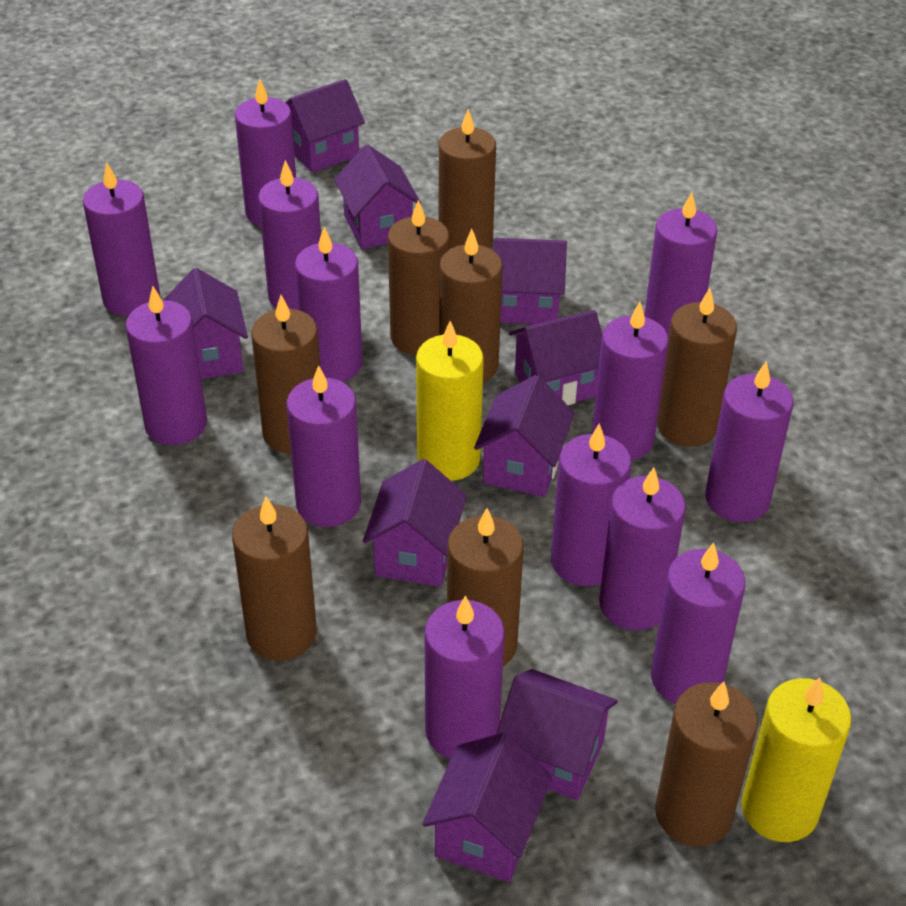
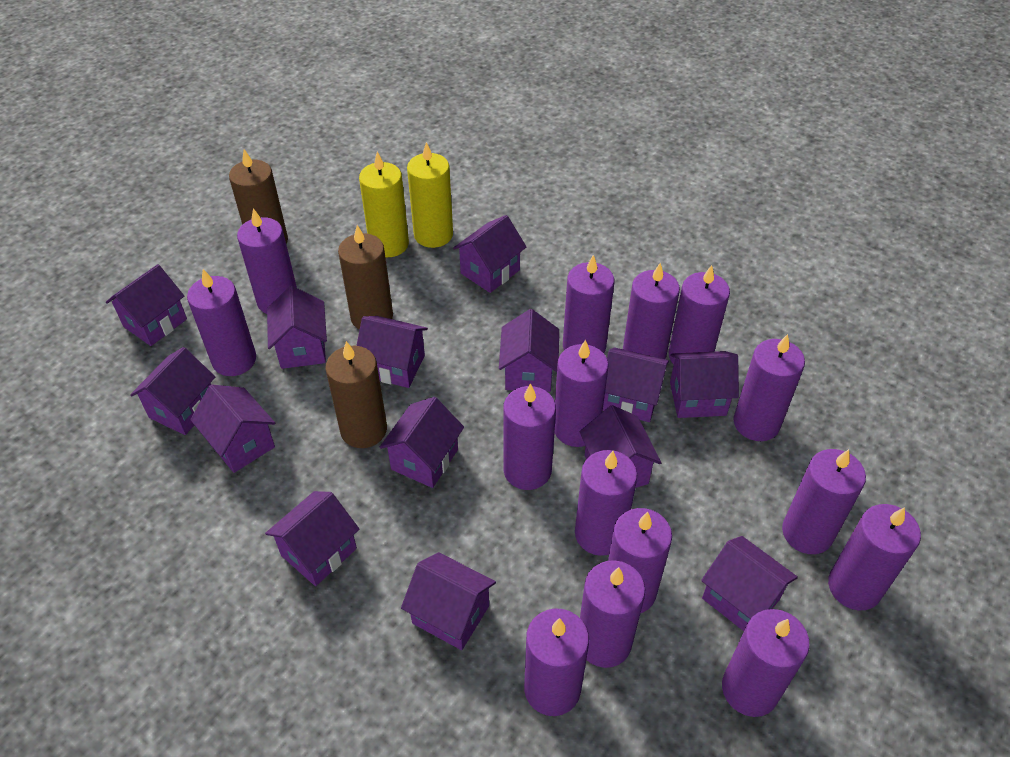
brown candle: [232,497,317,661] [251,295,320,454] [388,200,449,355] [439,109,496,250] [439,229,503,383] [447,508,524,666] [655,682,758,846] [657,288,737,447] = 8 -> [229,149,288,244] [325,341,387,448] [338,225,393,330] = 3
purple candle: [83,163,160,316] [126,286,207,445] [235,79,296,227] [258,160,321,310] [286,365,361,527] [295,227,363,382] [425,595,505,759] [551,423,631,586] [592,302,669,460] [599,467,686,631] [644,192,718,337] [651,542,745,704] [705,361,793,522] = 13 -> [187,269,256,376] [237,208,297,314] [503,383,556,490] [524,608,589,716] [555,340,609,447] [563,255,614,353] [575,450,637,556] [580,560,645,668] [608,508,672,613] [623,263,680,359] [669,265,730,364] [722,609,810,717] [733,334,805,441] [782,449,866,554] [828,504,921,610] = 15
purple house: [164,268,248,379] [285,79,365,173] [334,144,421,249] [363,459,467,587] [422,733,552,882] [474,375,575,497] [493,238,567,324] [496,669,618,800] [509,310,602,405] = 9 -> [106,264,187,346] [130,347,215,435] [190,384,275,473] [265,491,359,586] [267,286,327,369] [356,316,428,388] [380,397,464,488] [401,552,496,650] [453,215,526,293] [499,309,559,392] [580,405,661,488] [603,347,669,422] [670,351,739,418] [701,536,798,631] = 14

